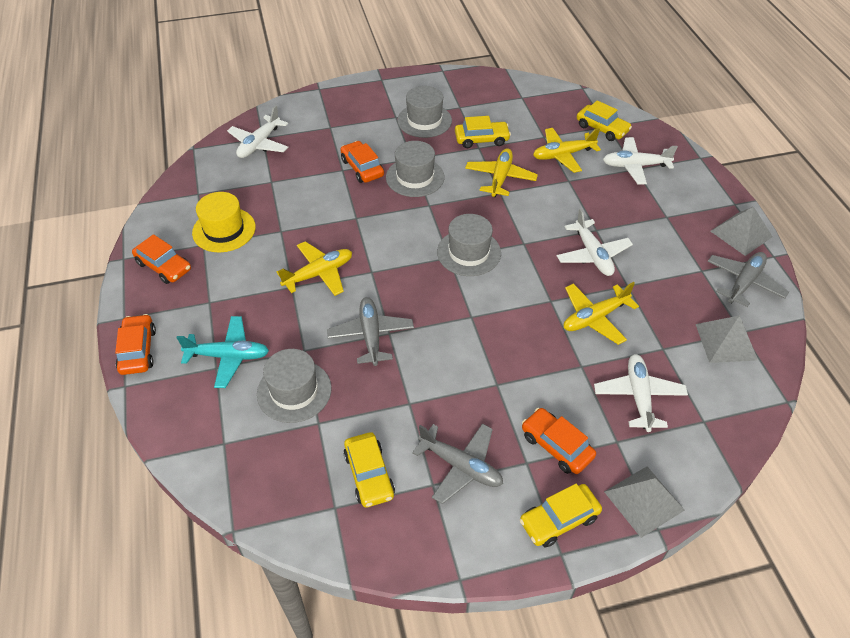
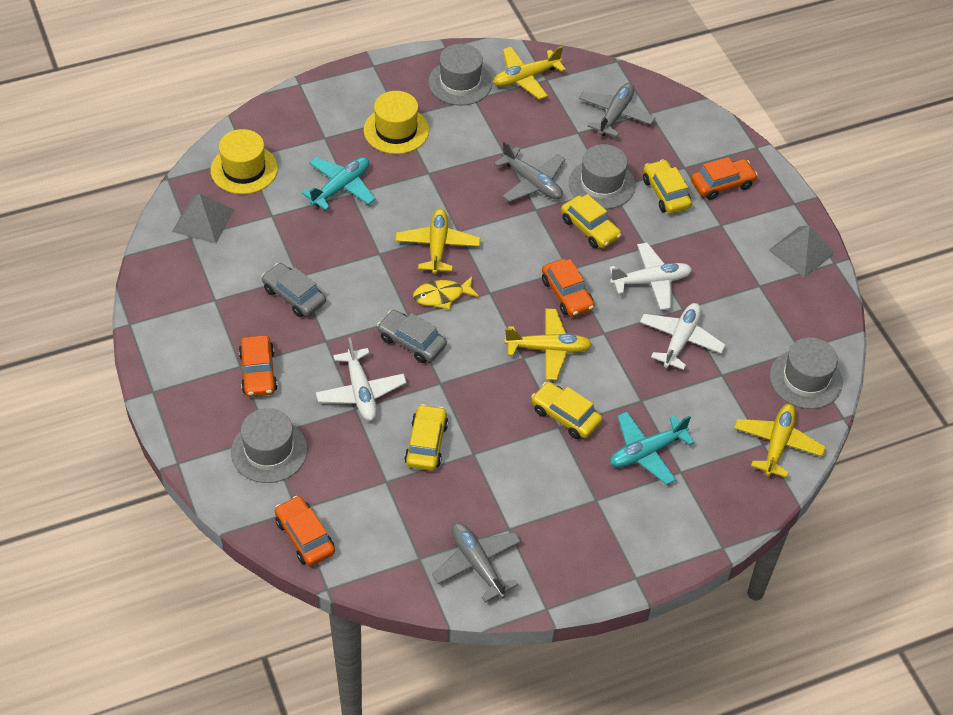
grey car: none = 0 -> [262,263,326,317] [377,310,447,363] = 2
grey pyramid: [604,466,685,538] [696,315,758,363] [710,206,773,256] = 3 -> [172,193,234,244] [768,225,835,278] = 2
turquoise plane: [177,316,269,388] = 1 -> [302,157,376,210] [610,412,695,485] = 2
white plane: [227,105,289,158] [557,208,633,276] [594,354,688,432] [603,137,678,184] = 4 -> [316,338,406,421] [609,243,692,310] [640,303,726,370] = 3
yellow fish: none = 0 -> [413,276,479,310] = 1
yellow hat: [192,192,256,253] = 1 -> [210,129,278,194] [364,91,429,154] = 2

